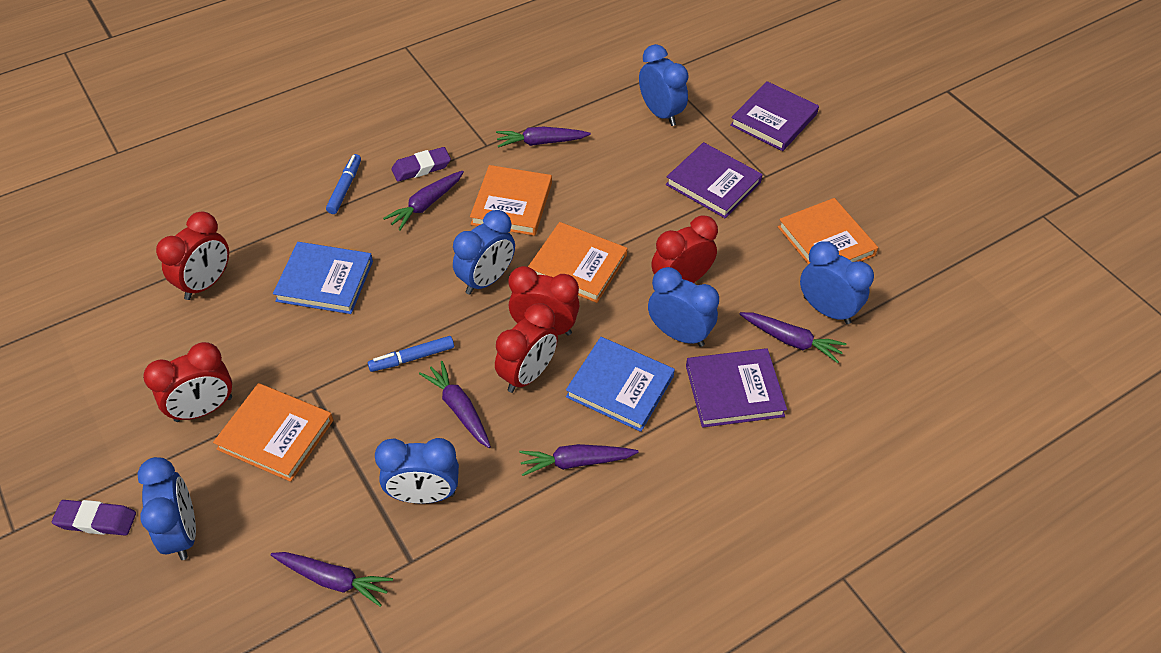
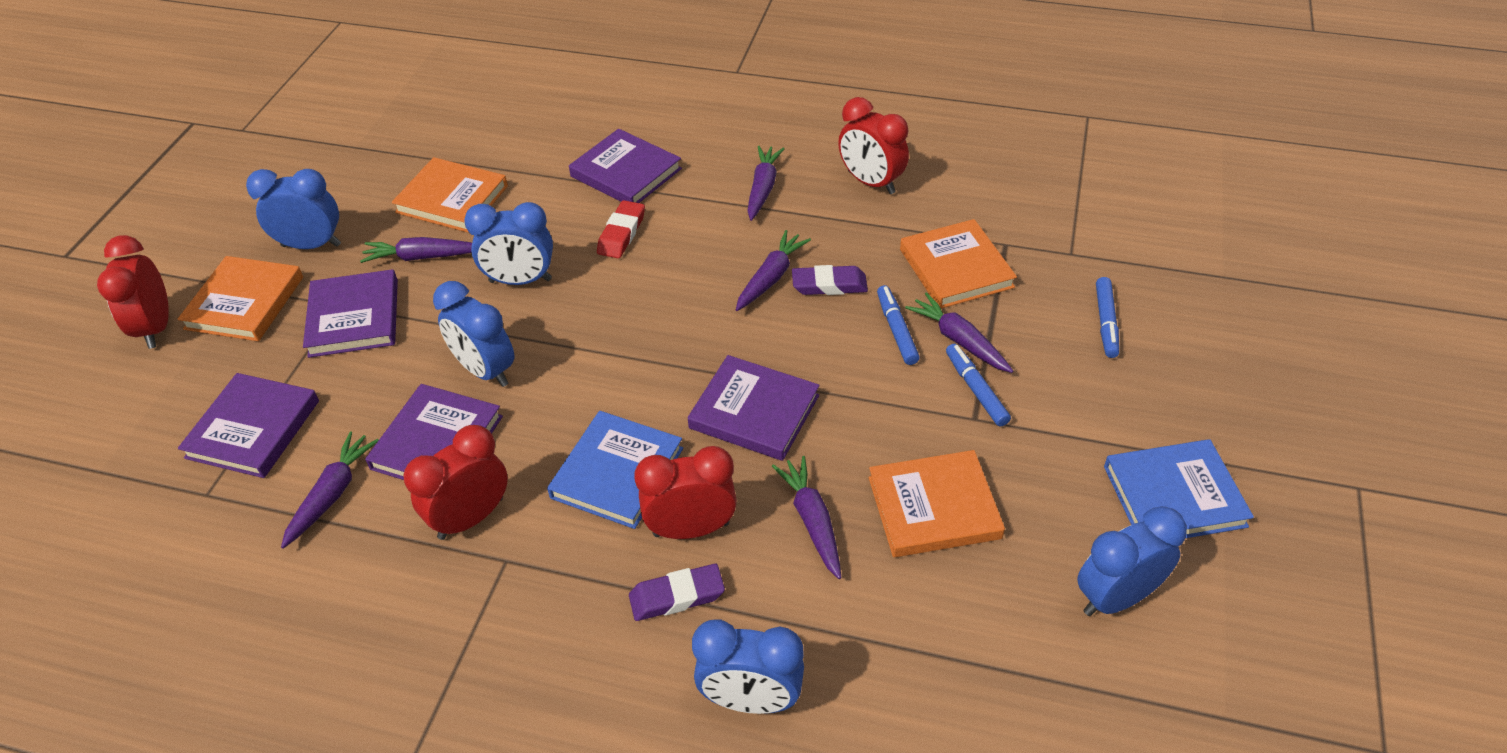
blue clock: [137,457,196,560] [375,438,459,504] [453,210,515,295] [639,44,689,126] [648,267,719,347] [800,241,874,324] = 6 -> [246,169,341,249] [433,281,514,387] [464,202,553,285] [692,620,804,714] [1077,506,1187,616] = 5
blue marker: [326,154,361,214] [368,336,454,372] = 2 -> [877,285,920,365] [946,344,1011,427] [1096,277,1119,358] = 3
purple book: [666,142,763,218] [686,348,787,428] [730,81,819,151] = 3 -> [178,373,319,478] [303,269,398,358] [365,384,503,480] [569,129,682,203] [688,355,820,461] = 5
red clock: [143,342,232,422] [156,211,229,300] [495,303,558,393] [509,266,580,336] [651,215,718,283] = 5 -> [97,235,169,349] [403,425,508,540] [634,446,737,539] [838,97,909,194] = 4
red eraser: none = 0 -> [597,200,645,258] = 1

